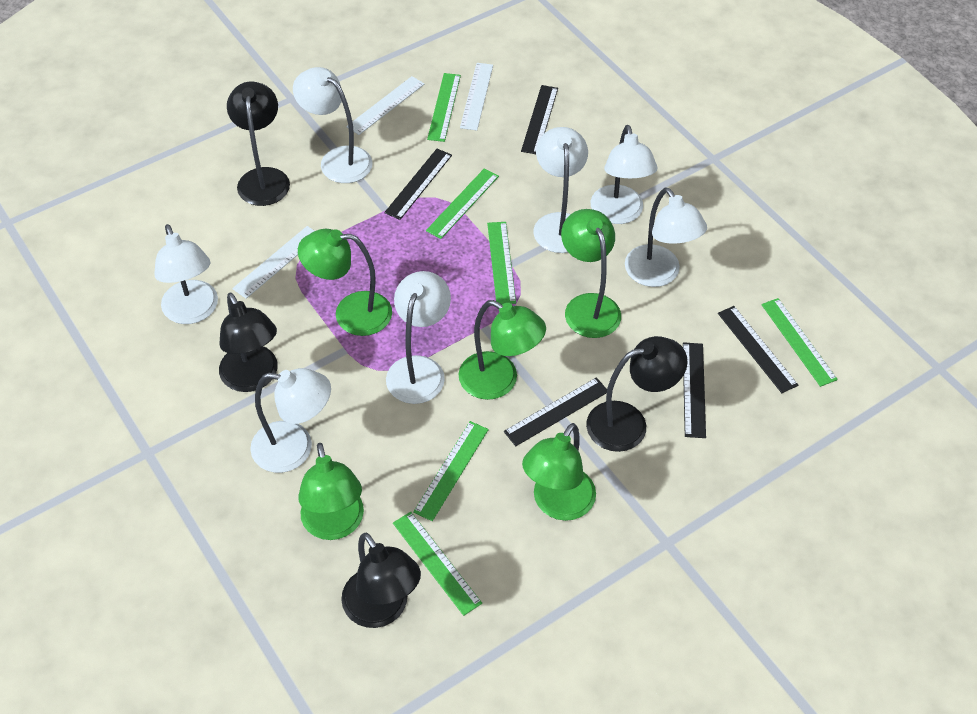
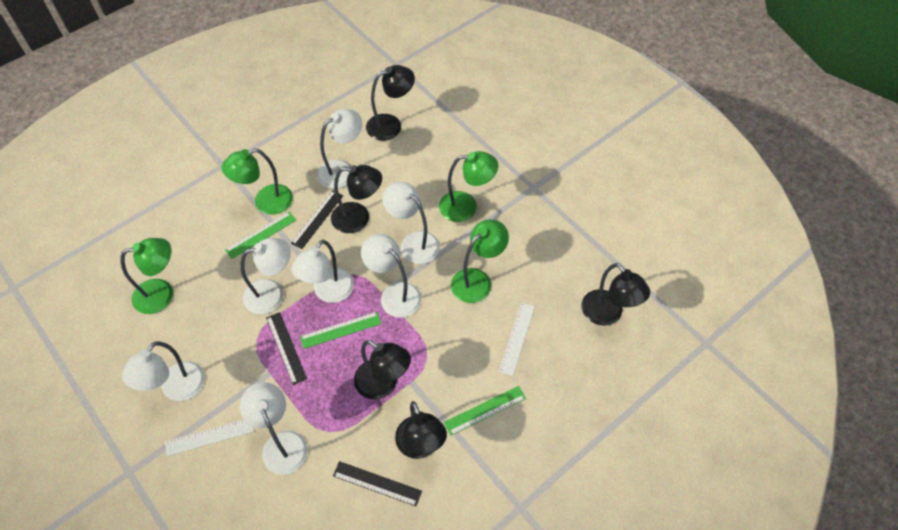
black lamp: [219,293,278,392] [227,81,290,206] [341,533,421,628] [586,336,687,452] = 4 -> [331,165,382,233] [354,340,411,399] [366,65,415,141] [395,401,447,459] [581,263,650,326] = 5
black ruler: [384,149,452,220] [504,377,607,446] [521,85,558,154] [683,342,706,438] [718,306,798,393] = 5 -> [266,312,307,385] [291,190,343,249] [333,461,422,506] = 3
green lamp: [298,229,392,336] [298,443,364,540] [458,300,546,400] [522,423,596,521] [561,209,621,338] = 5 -> [120,238,173,314] [222,149,293,215] [439,151,498,222] [451,219,509,303] = 4
green ruler: [393,512,482,616] [413,421,489,521] [426,168,499,239] [427,73,461,142] [487,222,516,304] [761,298,838,387] = 6 -> [225,212,296,259] [300,312,381,349] [444,386,526,435] = 3
white ruler: [232,226,314,299] [346,76,424,135] [460,63,493,130] = 3 -> [165,419,254,457] [499,302,535,376] = 2

